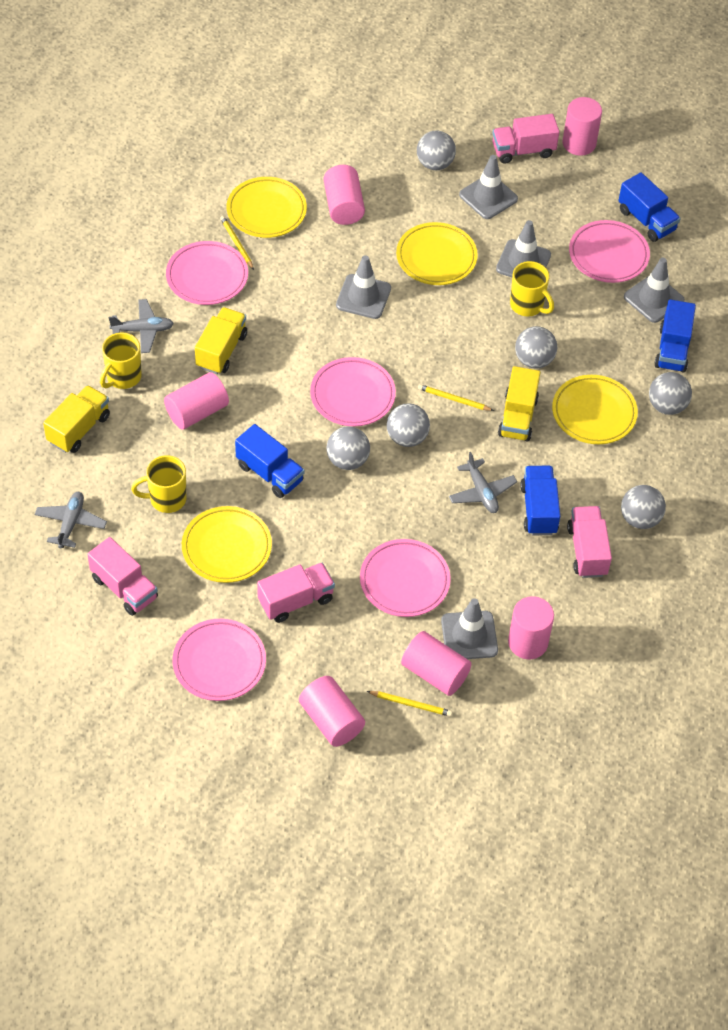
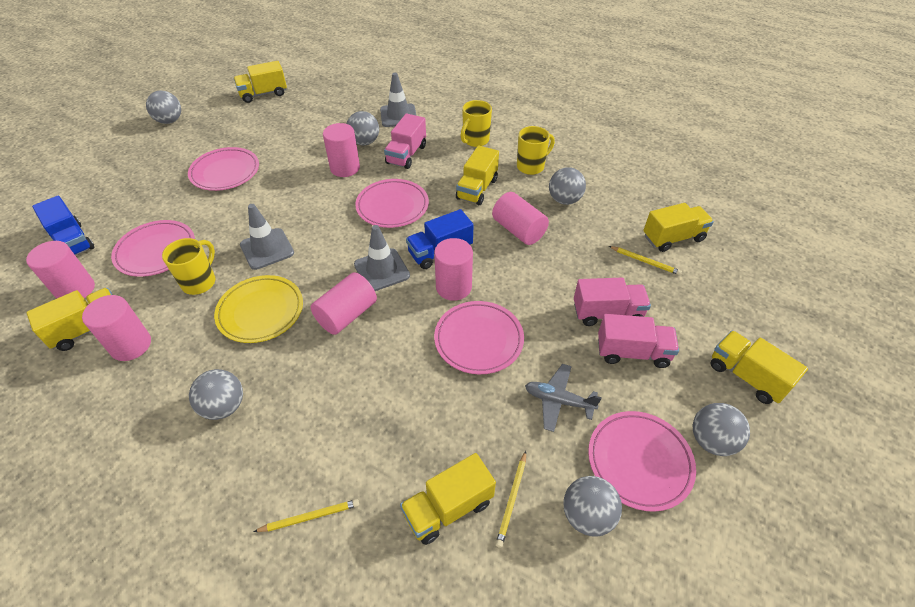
blue truck: [235,424,304,498] [520,466,560,535] [619,172,681,242] [654,299,696,373] = 4 -> [32,196,95,255] [406,209,473,269] = 2
grey plane: [35,492,107,548] [109,299,174,353] [449,452,517,513] = 3 -> [525,364,602,432] = 1
grey traffic cone: [336,255,391,319] [441,598,498,659] [459,155,518,219] [496,220,551,277] [624,258,685,323] = 5 -> [240,204,294,270] [354,225,410,291] [380,73,416,127] = 3
pink truck: [87,537,158,616] [257,563,335,623] [492,114,560,164] [567,506,612,578] = 4 -> [384,113,426,169] [574,278,651,326] [598,314,679,368] = 3
yellow plate: [182,506,272,583] [227,177,307,238] [396,222,478,285] [552,375,638,444] = 4 -> [214,275,303,343] = 1
yellow truck: [43,385,110,453] [195,307,247,374] [498,366,540,442] = 3 -> [26,288,113,351] [234,61,287,103] [400,453,496,545] [456,146,499,205] [643,203,714,252] [710,331,808,404] = 6

